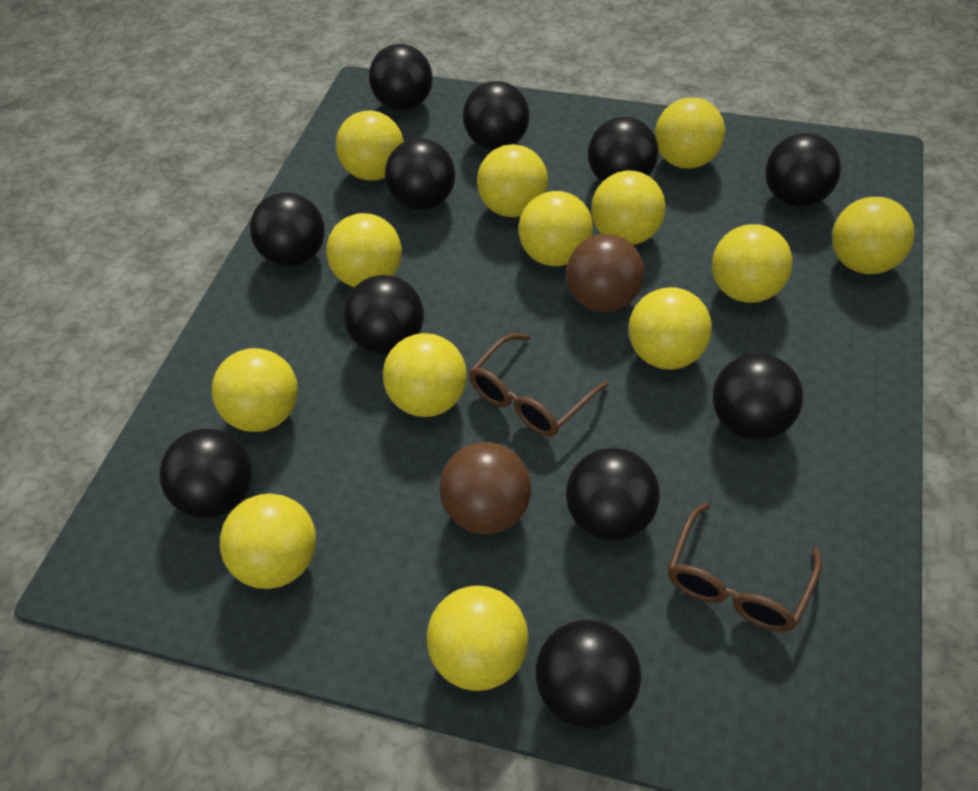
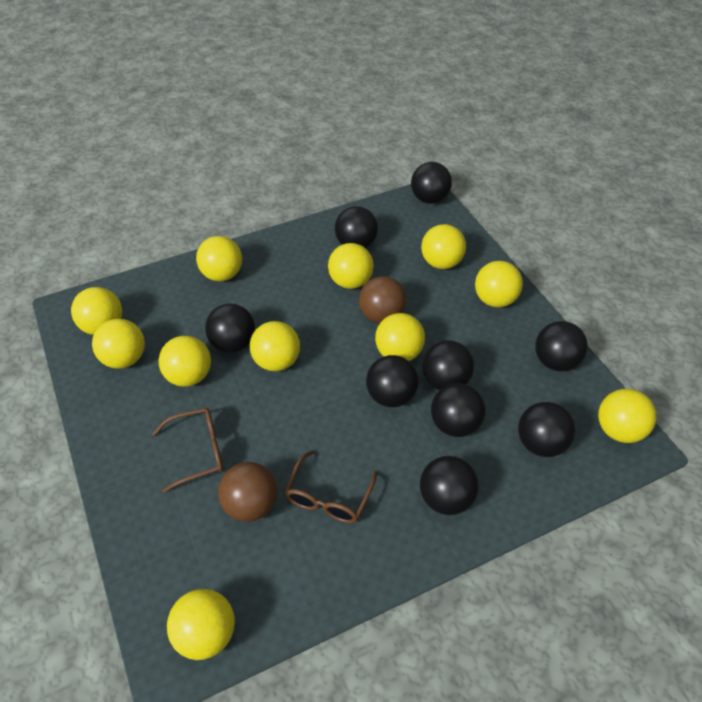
black ball: [159,429,252,518] [250,192,325,267] [344,275,424,355] [369,44,433,111] [385,138,455,210] [463,81,529,150] [536,620,641,729] [566,448,660,541] [588,117,658,182] [713,353,803,440] [765,133,841,207] = 11 -> [205,303,255,353] [335,206,378,248] [366,355,419,407] [411,162,452,204] [420,456,479,515] [422,340,474,390] [431,383,486,437] [518,402,575,457] [535,321,588,371] = 9
yellow ball: [212,348,298,432] [220,493,316,589] [326,213,402,287] [336,110,404,181] [383,333,467,417] [426,586,529,691] [477,144,548,217] [519,191,593,266] [591,171,666,245] [629,287,712,369] [655,98,725,169] [712,224,793,303] [832,197,914,274] = 13 -> [71,287,122,335] [92,318,145,369] [159,336,211,387] [167,589,235,660] [196,236,242,281] [250,321,300,371] [328,243,374,289] [375,313,425,361] [421,224,466,269] [475,261,523,307] [598,389,657,443] = 11

